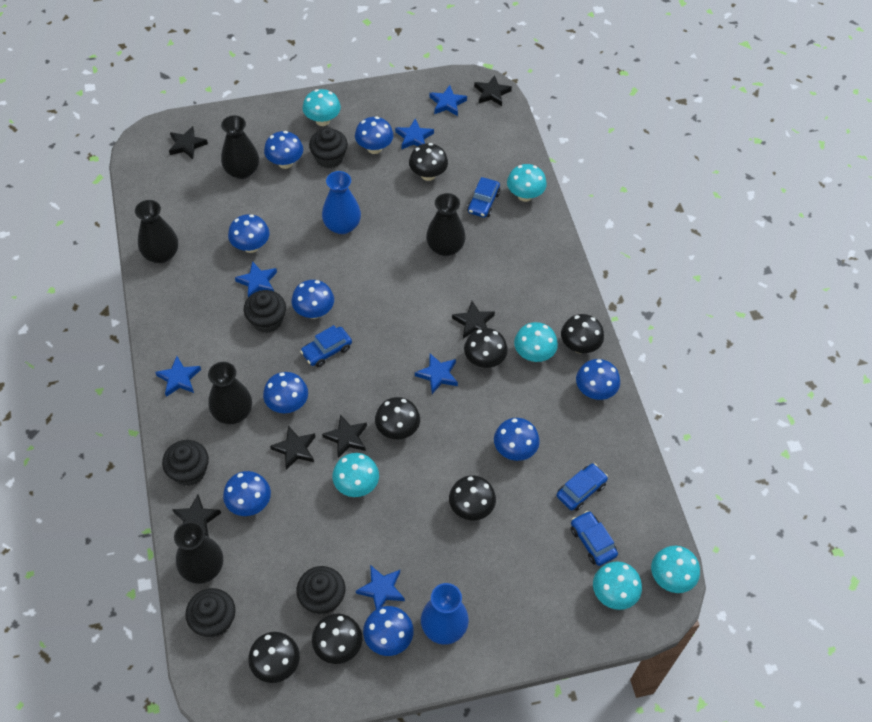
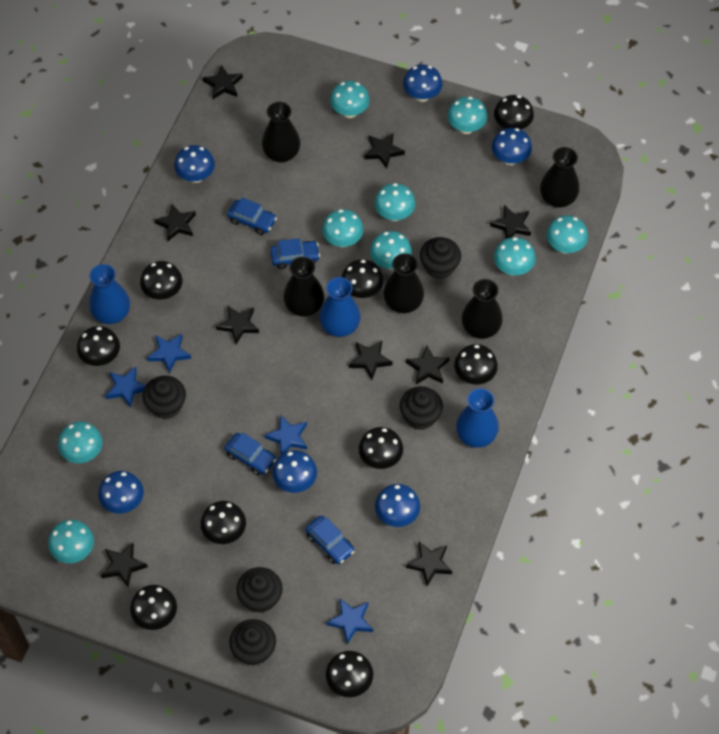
black mushroom: [248,632,300,683] [312,614,362,664] [375,397,420,439] [409,143,448,181] [449,475,496,520] [464,328,508,368] [561,314,604,353] = 7 -> [77,326,120,366] [130,585,177,630] [140,261,183,300] [200,501,246,544] [326,651,373,697] [342,260,383,298] [359,427,403,469] [454,344,498,385] [494,95,534,130] = 9
black star: [169,126,208,159] [172,494,221,537] [270,425,316,470] [322,414,367,458] [452,301,495,339] [474,75,512,106] = 6 -> [101,542,148,587] [155,204,196,241] [203,65,243,99] [216,305,259,344] [349,341,393,380] [364,132,405,169] [406,345,450,385] [406,542,453,586] [490,205,531,239] = 9
blue mushroom: [223,471,271,516] [228,214,270,253] [263,372,308,413] [264,131,303,169] [292,280,334,319] [355,116,394,154] [363,606,414,656] [494,418,540,461] [576,359,620,400] = 9 -> [98,471,144,514] [174,145,215,183] [272,450,317,493] [375,484,420,527] [403,65,443,102] [492,128,532,165] = 6
blue star: [155,356,201,397] [235,261,277,297] [356,565,405,609] [395,118,434,149] [415,353,458,394] [430,85,467,116] = 6 -> [105,366,146,408] [147,334,191,373] [264,415,307,455] [326,598,373,644] = 4
blue vase: [322,171,361,234] [421,583,469,645] = 2 -> [89,264,130,324] [319,277,360,337] [456,388,499,448] = 3
turquoise mushroom: [303,89,341,126] [332,453,379,497] [507,164,547,202] [514,322,558,362] [593,561,642,610] [651,546,700,593] = 6 -> [48,520,94,563] [58,422,103,463] [322,209,364,247] [330,81,370,118] [370,231,412,269] [375,183,416,221] [447,97,487,134] [494,237,536,276] [547,215,588,254] = 9

